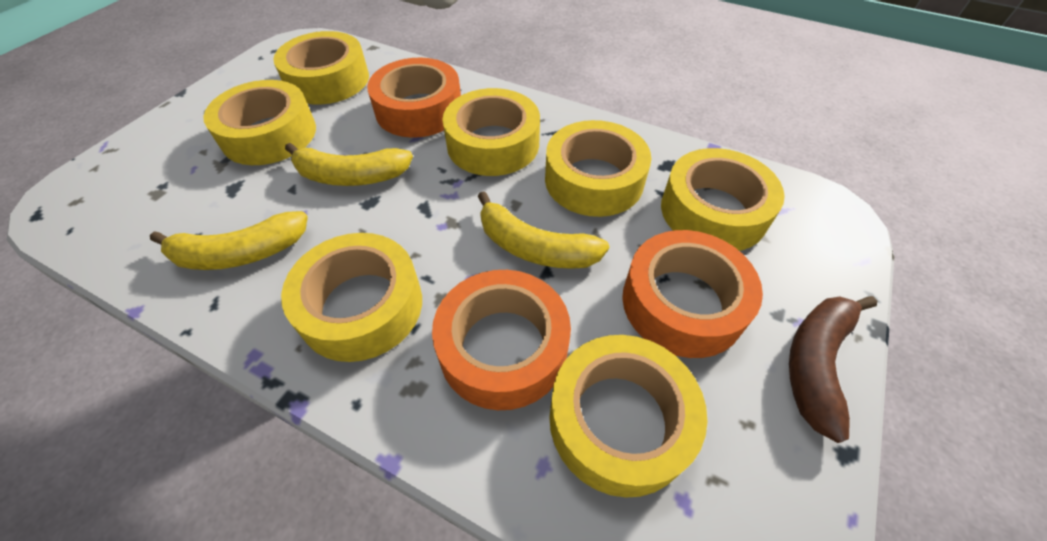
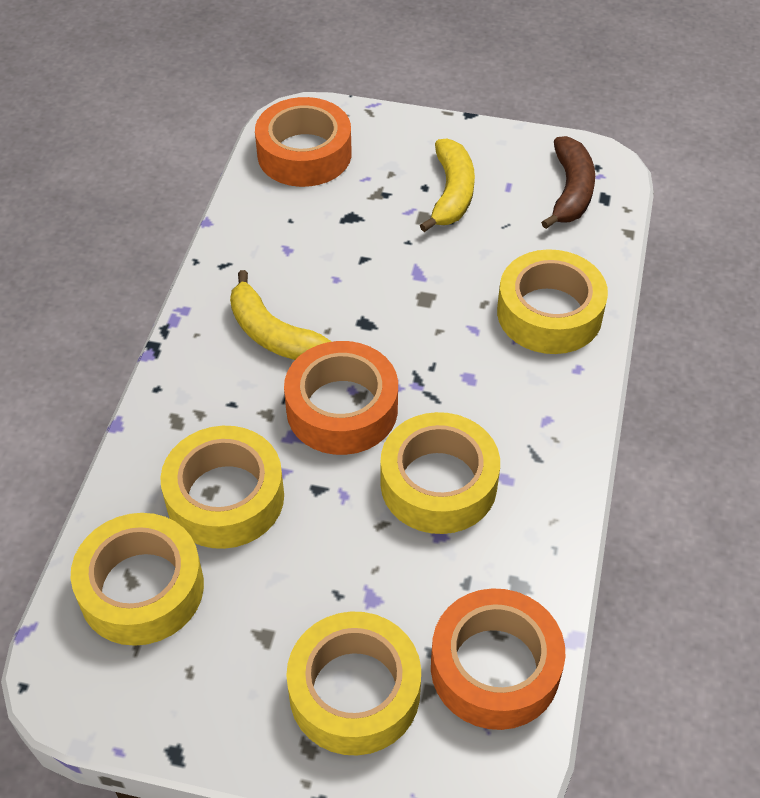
yellow banana: [150,211,308,270] [285,143,413,186] [478,191,609,269] = 3 -> [230,270,332,360] [420,139,475,232] = 2
yellow tape: [203,80,316,165] [273,31,369,104] [281,233,422,362] [443,88,540,176] [545,120,651,217] [549,335,708,498] [661,148,785,251] = 7 -> [71,513,204,646] [160,426,284,549] [286,611,421,756] [380,412,500,534] [497,249,608,354] = 5

